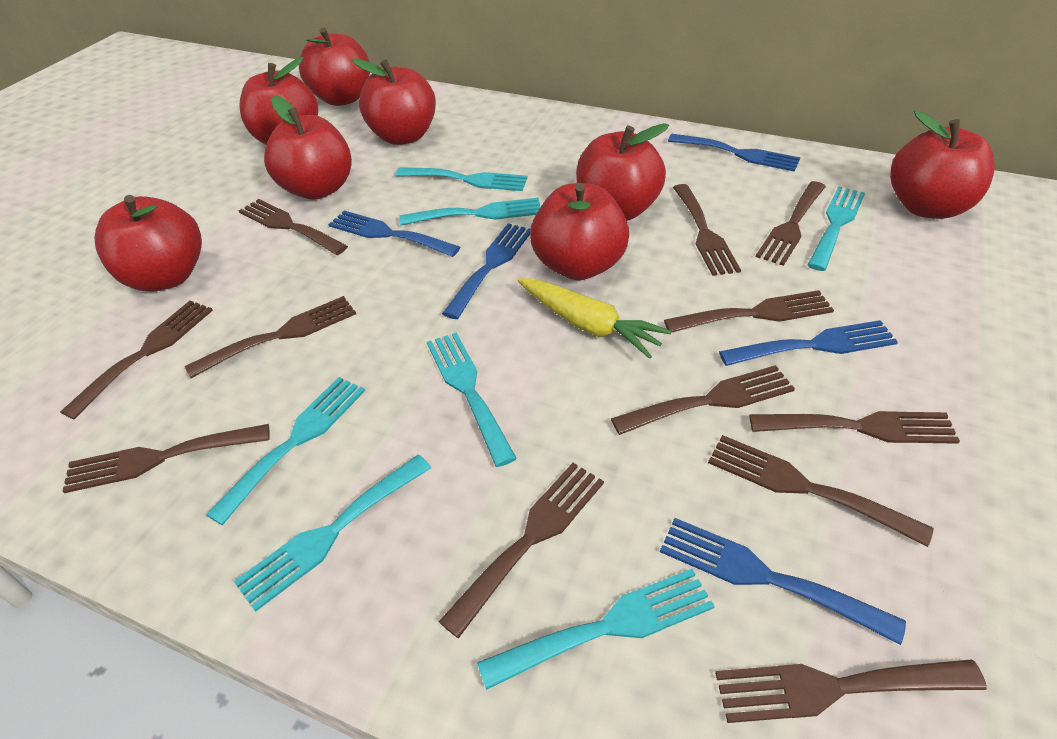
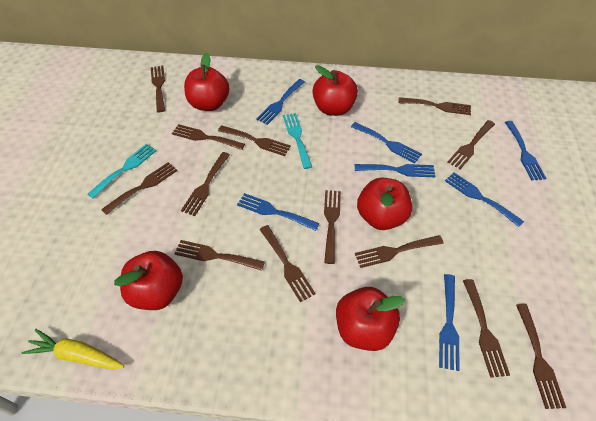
blue fork: [328,211,460,257] [442,223,530,319] [660,518,906,645] [668,134,801,172] [719,320,898,366] = 5 -> [237,193,320,231] [256,79,305,125] [351,122,422,163] [355,164,435,177] [439,274,460,371] [445,172,524,227] [505,121,546,181] = 7
brown fork: [60,300,213,419] [62,424,270,493] [185,296,356,378] [239,199,348,255] [439,463,604,638] [611,365,795,435] [664,290,834,333] [673,184,741,276] [708,435,934,547] [715,659,987,723] [749,411,960,444] [756,181,826,266] = 12 -> [101,162,177,215] [151,66,165,112] [172,124,245,150] [174,240,265,271] [181,152,230,216] [218,125,291,156] [259,225,316,302] [324,190,341,264] [355,235,444,268] [398,97,471,115] [447,120,495,169] [463,279,510,378] [516,304,566,409] = 13
red apple: [95,195,202,292] [240,57,318,145] [264,96,352,199] [299,27,370,106] [352,58,436,145] [530,183,629,280] [576,123,669,221] [890,110,994,219] = 8 -> [114,251,183,310] [184,53,229,111] [313,65,358,116] [336,287,405,351] [357,177,412,230] = 5
turquoise fork: [206,377,365,525] [234,455,431,612] [395,167,528,191] [400,198,541,225] [427,332,517,467] [477,569,715,690] [808,186,865,271] = 7 -> [87,144,157,199] [283,113,312,169] = 2

